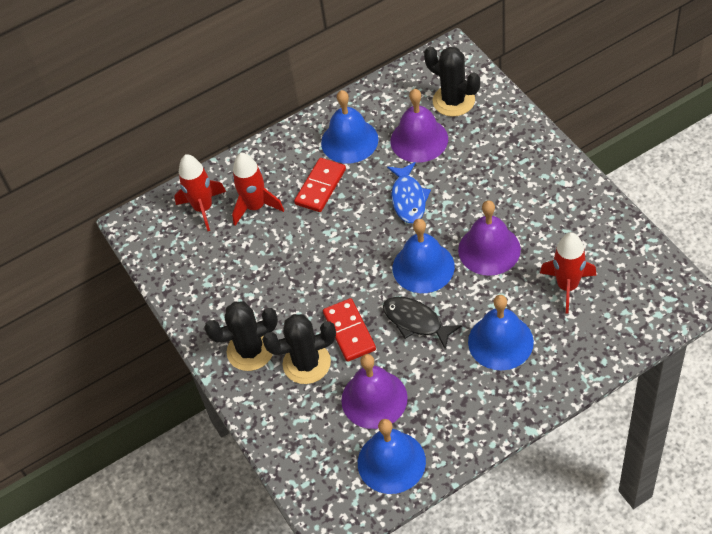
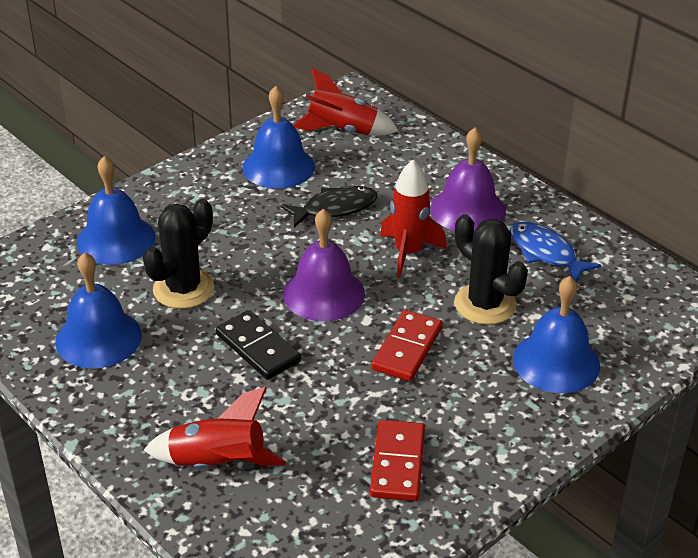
black cactus: [204,301,278,371] [262,314,336,384] [424,46,480,117] = 3 -> [143,199,214,309] [454,214,528,325] = 2
black domino: none = 0 -> [216,310,301,380] = 1
purple bell: [341,354,408,429] [390,89,448,163] [458,200,521,276] = 3 -> [283,209,365,321] [430,127,506,232] = 2

